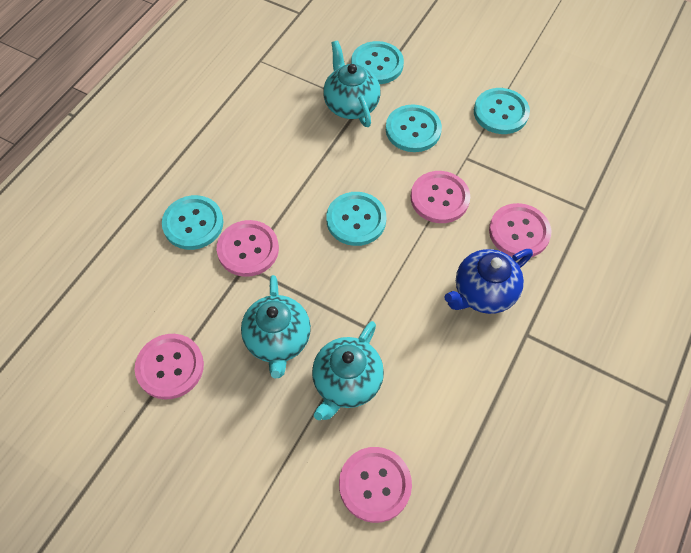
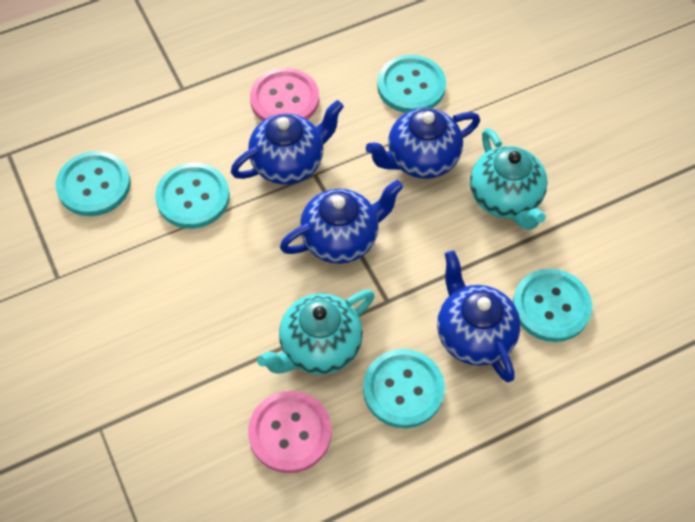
blue teapot: [444,249,533,314] = 1 -> [231,100,344,185] [280,180,403,264] [366,108,480,179] [437,250,521,382] = 4
pink button: [135,334,204,399] [217,220,279,277] [339,447,412,523] [411,171,470,223] [489,203,551,258] = 5 -> [248,391,332,473] [250,68,319,121] = 2
turquoise teapot: [241,275,311,378] [312,321,384,420] [323,40,381,127] = 3 -> [257,289,375,375] [470,128,548,230] = 2

